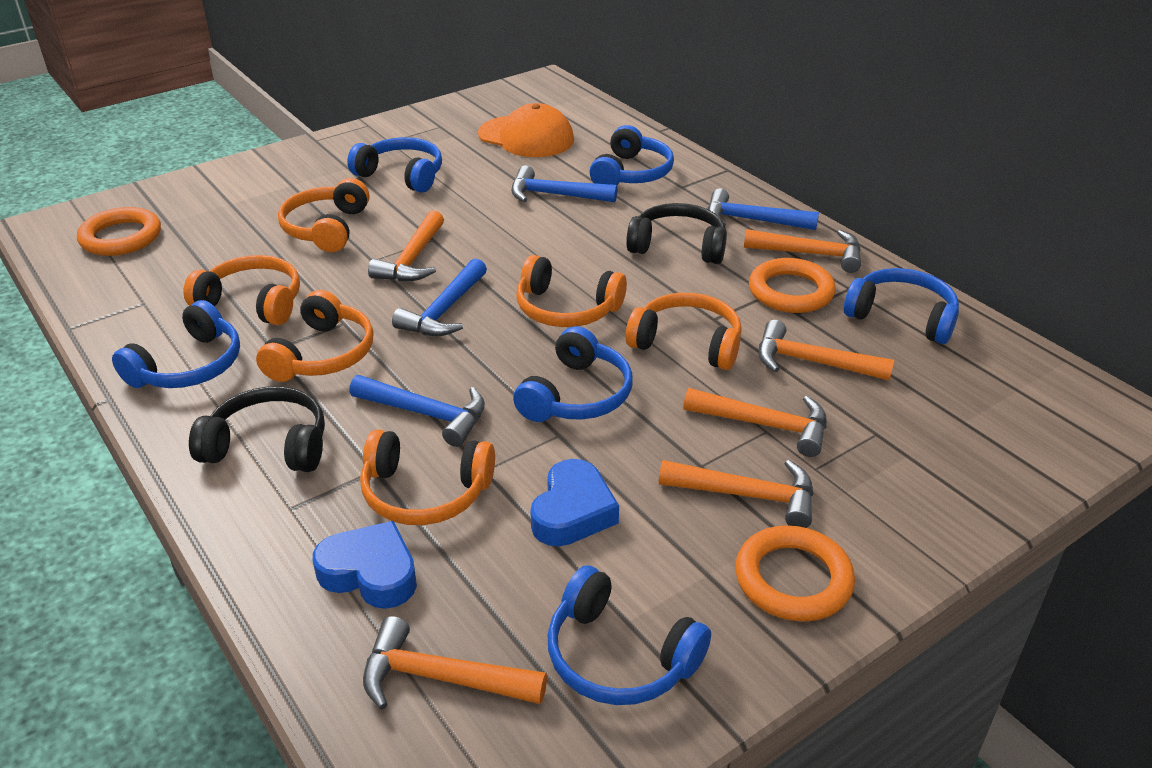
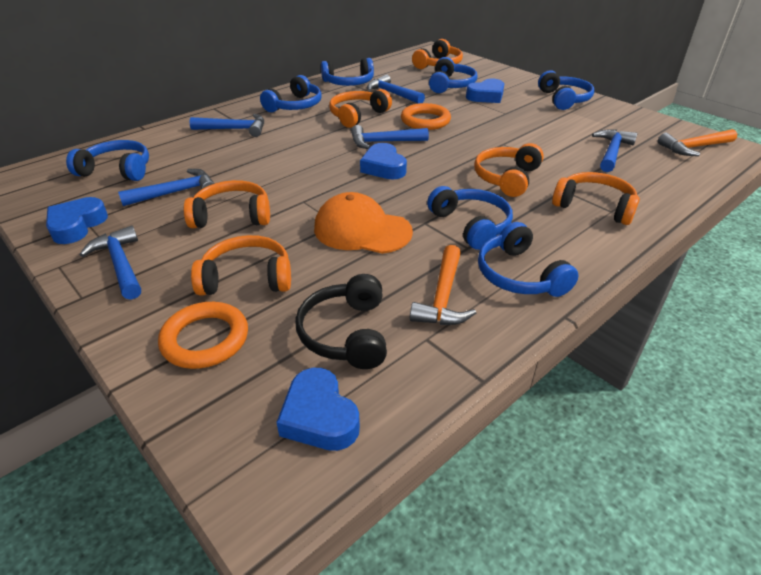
black headphones: [189,386,325,472] [626,203,727,264] = 2 -> [295,274,387,369] = 1
blue hammer: [349,375,485,447] [392,258,487,336] [511,165,618,202] [708,188,819,230] = 4 -> [80,225,141,300] [118,169,215,206] [189,114,264,137] [351,125,429,149] [367,74,425,104] [592,130,638,172] = 6
blue headphones: [112,300,240,388] [347,137,442,193] [513,326,633,422] [548,565,711,705] [589,125,674,185] [844,268,959,344] = 6 -> [66,140,149,181] [260,75,322,112] [321,58,374,86] [427,186,513,250] [429,57,477,93] [478,222,579,297] [538,70,594,110] = 7
blue heart: [313,521,417,609] [530,459,619,546] = 2 -> [46,197,108,244] [276,368,360,451] [360,143,407,180] [466,79,504,103] = 4
orange hammer: [363,616,547,709] [368,210,444,282] [659,460,814,528] [684,388,826,457] [744,229,861,273] [758,320,894,381] = 6 -> [410,245,476,325] [658,129,737,156] = 2
orange ring: [77,207,161,256] [735,525,855,622] [749,258,836,313] = 3 -> [158,302,248,369] [401,103,451,130] = 2

